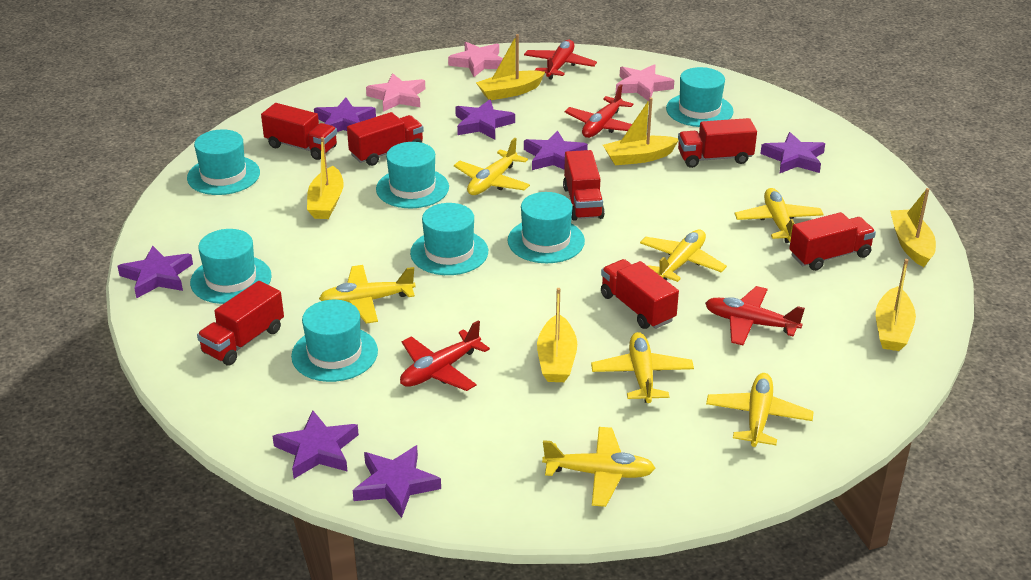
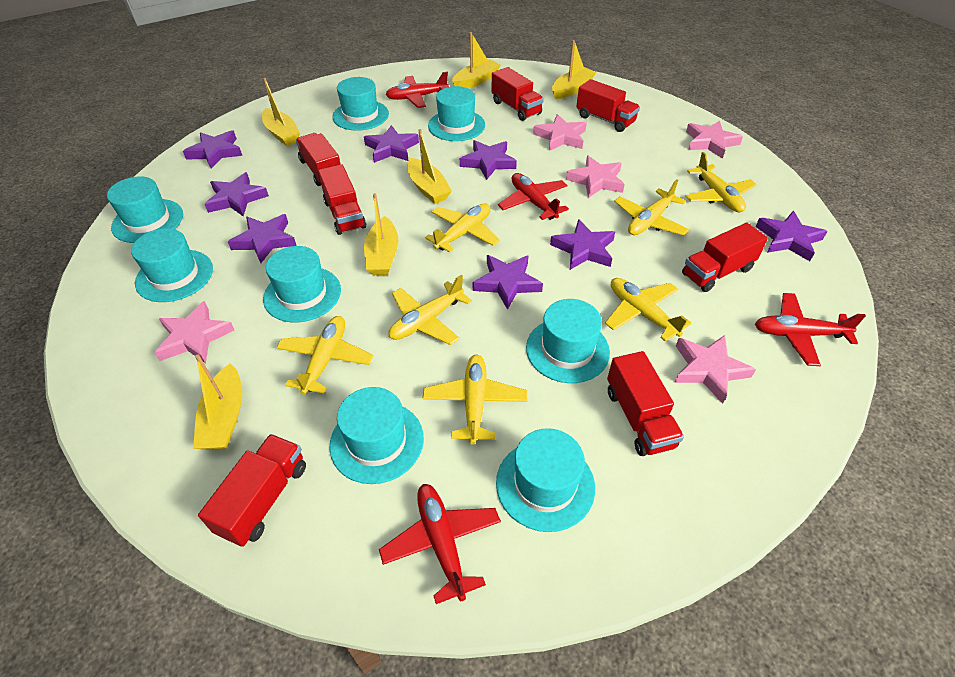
pink star: [366,73,425,112] [448,42,503,77] [616,64,674,101] = 3 -> [155,301,234,363] [533,114,587,151] [566,156,625,198] [674,335,756,404] [686,120,743,159] = 5
purple star: [118,246,193,299] [273,410,359,479] [314,98,376,132] [352,445,441,518] [455,99,515,139] [524,130,588,170] [760,132,825,174] = 7 -> [183,130,242,169] [205,172,269,216] [228,214,297,263] [364,125,419,163] [460,140,517,180] [473,255,543,310] [550,219,615,270] [756,211,827,261] = 8
turquoise hat: [187,129,260,195] [190,229,272,304] [291,300,378,382] [376,142,449,208] [410,203,488,275] [508,192,585,263] [666,67,734,127] = 7 -> [107,176,183,243] [131,228,213,302] [263,246,341,322] [329,387,424,484] [332,77,389,131] [428,86,485,141] [496,428,595,532] [526,299,610,383] = 8

